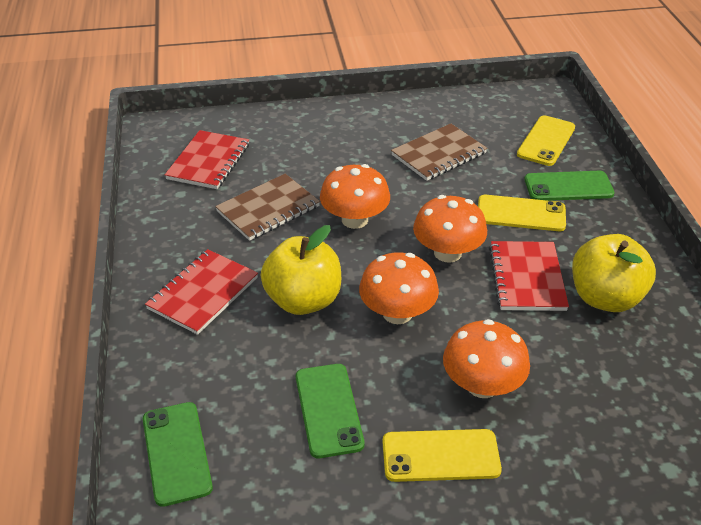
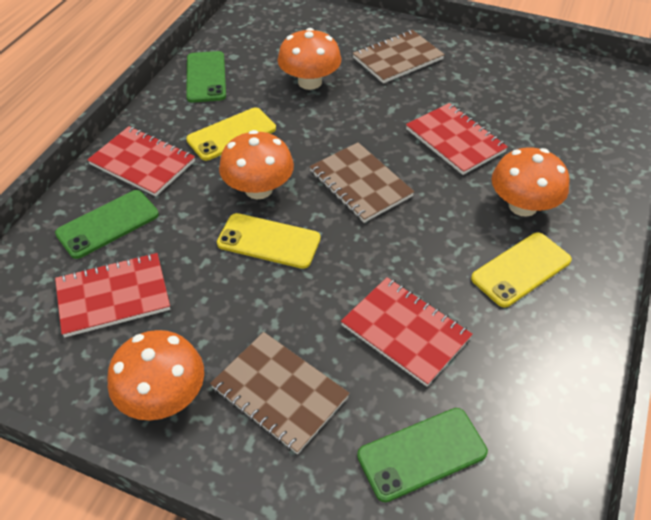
brown notebook: [215,174,320,241] [391,123,488,181] = 2 -> [210,332,350,454] [309,142,414,223] [353,30,445,83] = 3
red notebook: [145,249,258,335] [165,130,249,189] [489,241,569,311] = 3 -> [55,253,170,337] [87,126,195,197] [341,277,473,387] [406,103,508,175] = 4
yellow apple: [261,225,341,315] [572,234,656,312] = 2 -> none = 0

